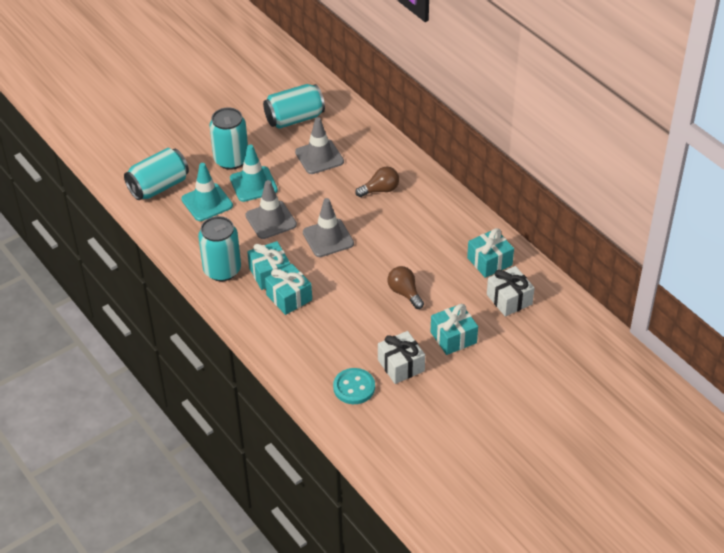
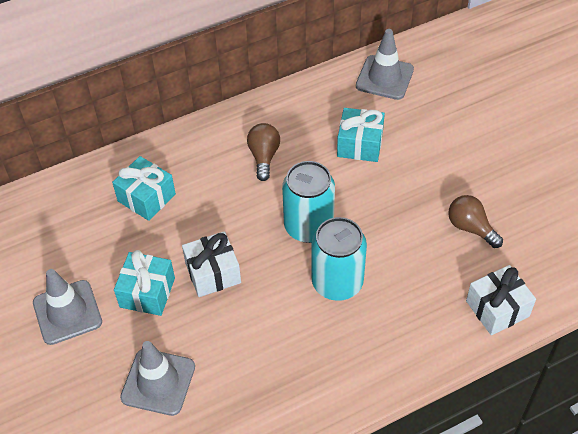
turquoise button: [333,368,375,404] = 1 -> none = 0
turquoise can: [124,148,189,200] [198,216,241,281] [209,108,248,170] [263,84,325,129] = 4 -> [282,161,335,243] [311,217,367,301] = 2
turquoise gift: [247,241,290,290] [265,264,312,315] [430,304,478,355] [467,228,514,278] = 4 -> [112,156,176,221] [114,250,175,316] [337,108,385,162] = 3
turquoise traffic cone: [181,163,233,221] [230,145,278,202] = 2 -> none = 0

